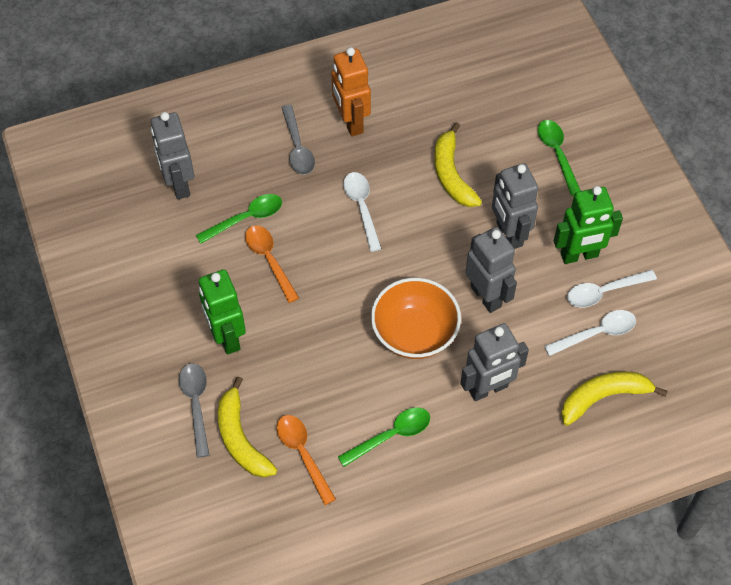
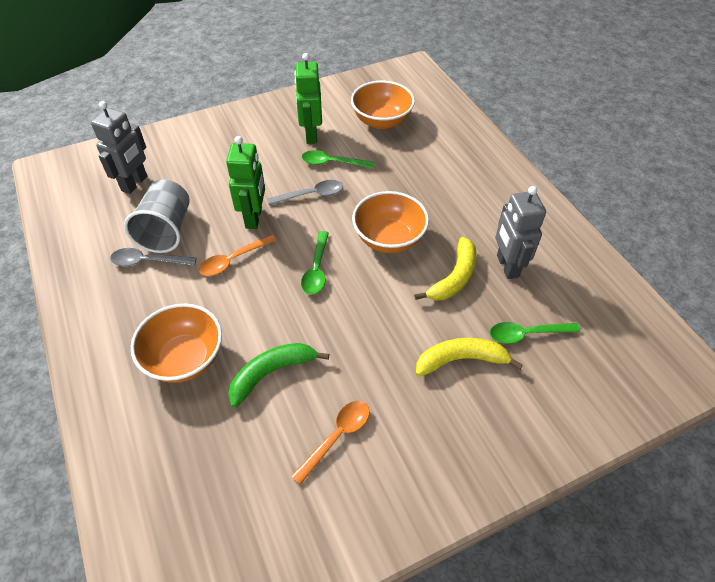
green banana: none = 0 -> [228,343,329,407] = 1
grey cup: none = 0 -> [124,180,190,253] = 1
grey robot: [151,112,194,199] [460,323,529,401] [465,227,517,313] [492,163,538,249] = 4 -> [91,101,147,194] [495,186,546,279] = 2
orange bowl: [371,278,461,359] = 1 -> [131,304,222,383] [351,81,415,129] [352,191,429,253] = 3
orange robot: [331,47,371,137] = 1 -> none = 0
white spoon: [343,172,382,252] [544,310,636,356] [567,270,657,308] = 3 -> none = 0
yellow banana: [218,377,277,478] [434,122,482,207] [561,372,668,426] = 3 -> [414,237,477,301] [416,338,523,377] = 2

